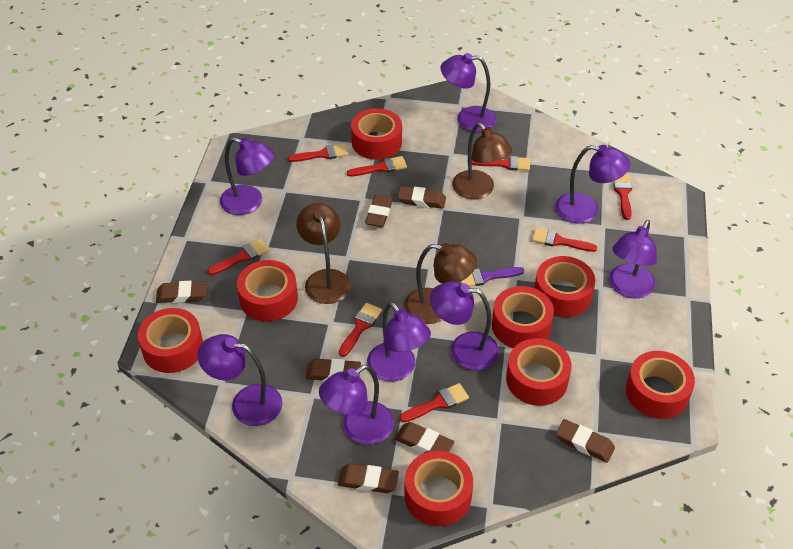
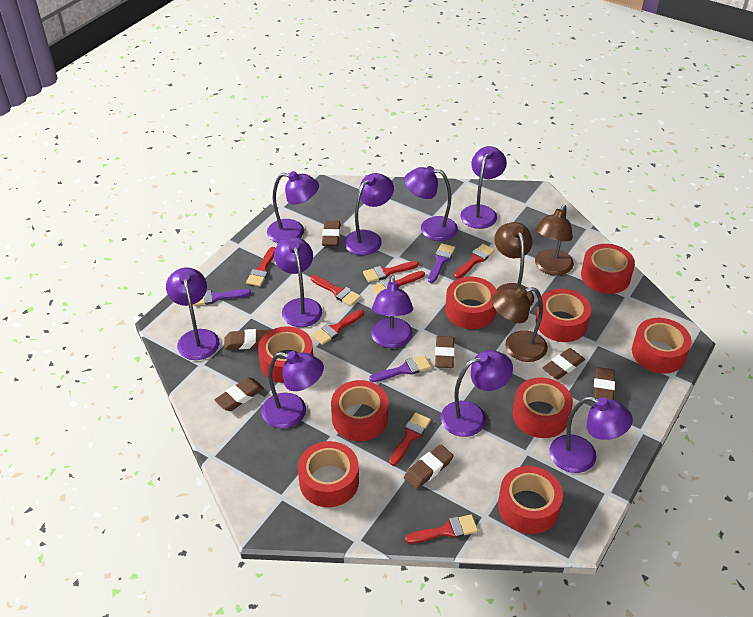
purple brush: [461,267,524,286] = 1 -> [193,289,251,306] [369,355,431,382] [428,243,455,283] = 3
purple lamp: [197,334,283,426] [220,137,275,215] [319,365,394,445] [367,302,431,382] [430,281,499,370] [440,53,497,132] [555,145,630,224] [609,220,657,299] = 8 -> [166,267,220,360] [261,351,324,428] [267,171,319,243] [274,237,322,327] [344,173,394,255] [371,275,413,348] [404,166,458,241] [441,350,513,437] [460,146,507,229] [549,396,633,473] = 10
red tape: [138,308,203,373] [237,260,298,322] [351,108,402,160] [404,450,473,526] [492,286,554,348] [506,338,572,406] [534,256,595,317] [626,351,695,419] = 8 -> [258,326,313,383] [298,441,359,507] [331,380,388,441] [445,277,498,329] [498,466,563,534] [513,377,573,438] [536,289,591,342] [581,244,635,294] [632,318,692,374] = 9

